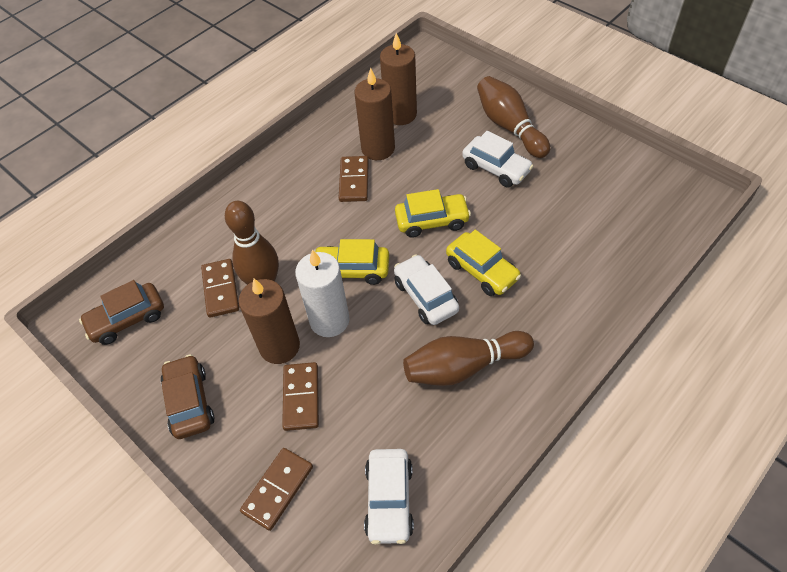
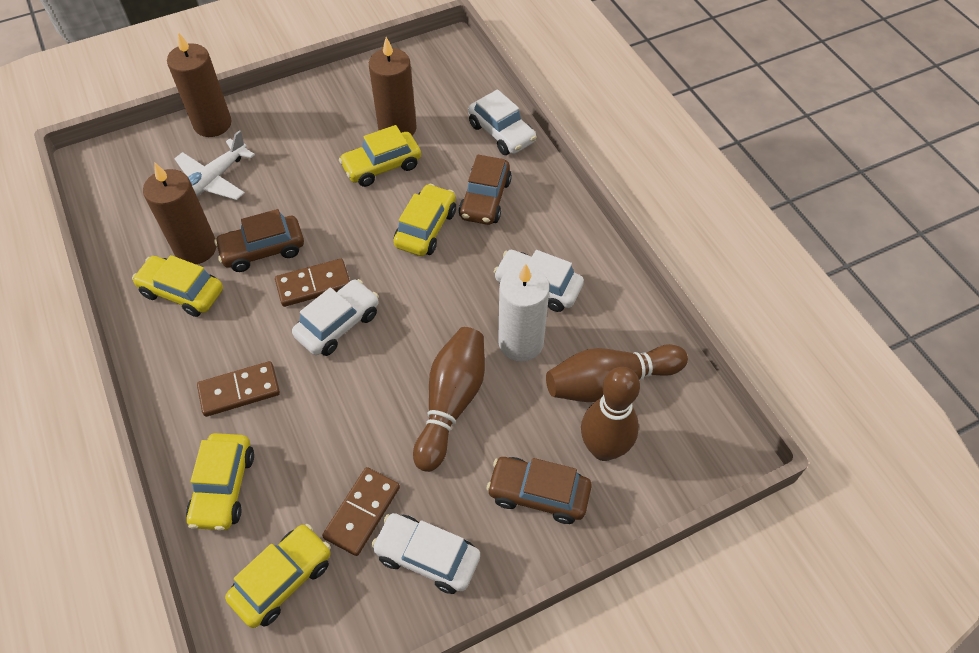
brown car: [79,280,164,345] [161,354,215,439] = 2 -> [214,209,304,272] [458,155,512,225] [486,457,592,524] = 3
brown domino: [201,259,239,318] [240,448,313,531] [282,362,319,431] [339,156,369,202] = 4 -> [197,361,280,417] [275,259,350,307] [322,467,400,556] = 3
white car: [364,449,414,544] [394,254,459,325] [462,131,534,187] = 3 -> [292,279,379,356] [371,513,480,594] [468,89,537,155] [494,250,584,312] = 4
white plane: none = 0 -> [174,130,255,200] = 1
yellow car: [314,239,389,285] [395,189,471,238] [446,230,521,296] = 3 -> [132,255,223,317] [186,433,254,531] [225,524,331,628] [339,125,421,187] [393,184,456,256] = 5

